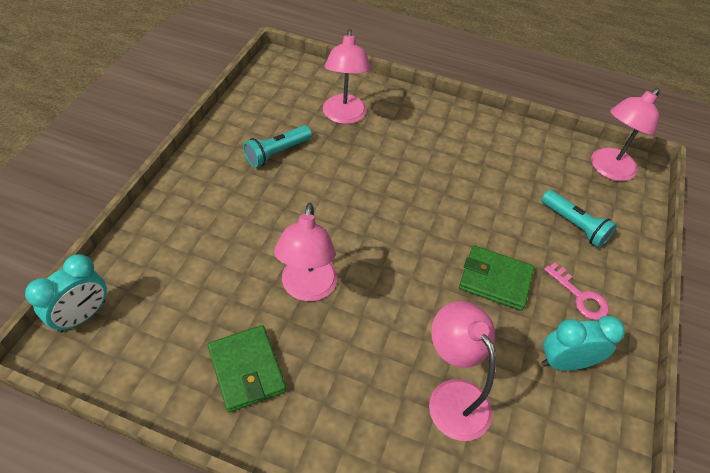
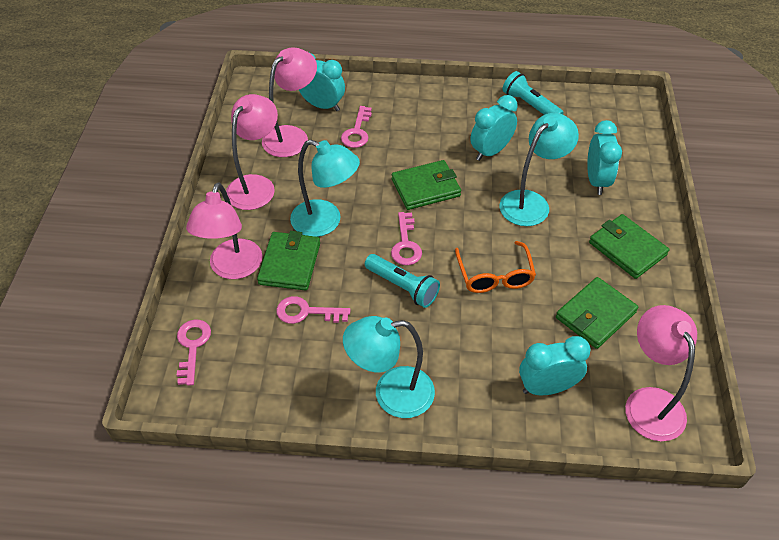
green wallet: [208,325,286,413] [459,246,535,311] = 2 -> [257,231,320,291] [392,160,461,210] [556,277,638,349] [589,214,669,279] = 4
orange glasses: none = 0 -> [455,241,536,293] = 1
pink key: [544,262,609,320] = 1 -> [177,319,211,386] [276,296,351,324] [341,106,372,148] [391,212,422,265] = 4
turquoise clock: [25,254,107,333] [542,316,625,371] = 2 -> [299,53,345,111] [470,95,518,161] [519,336,591,395] [587,120,622,195] = 4
turquoise lamp: none = 0 -> [290,140,360,237] [343,316,435,418] [499,113,579,226] = 3

